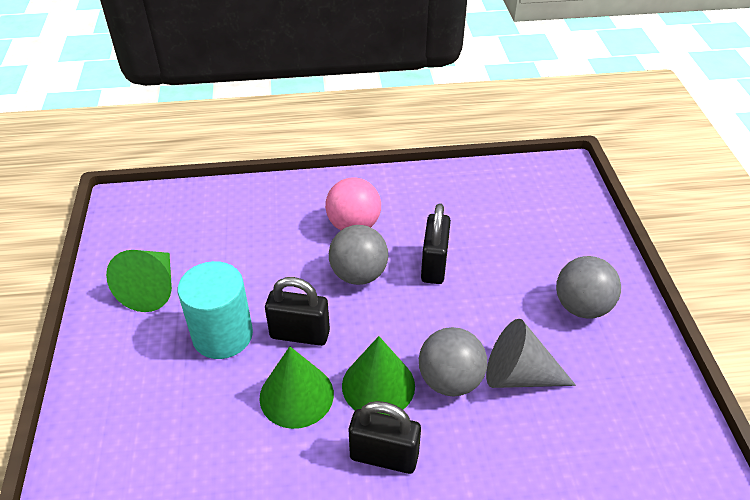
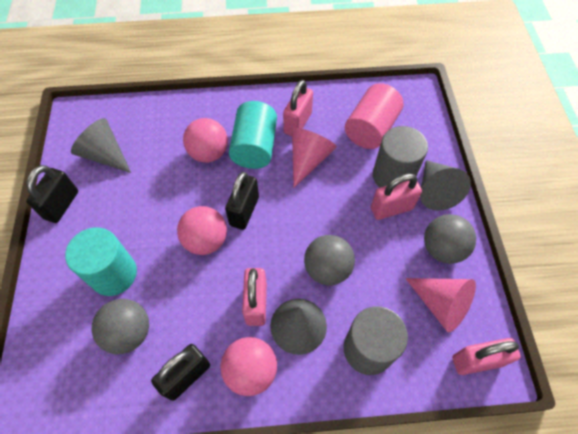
green cone: [106,250,172,312] [259,346,334,429] [342,336,415,416] = 3 -> none = 0
grey cone: [486,319,576,388] = 1 -> [71,118,131,173] [270,299,327,355] [420,160,471,211] = 3
grey cylinder: none = 0 -> [344,306,408,375] [373,126,428,188] = 2
pink ball: [325,178,381,230] = 1 -> [177,206,227,255] [183,118,228,163] [221,337,277,396] = 3
pink cone: none = 0 -> [292,128,337,188] [405,278,476,332] = 2
pink cylinder: none = 0 -> [345,83,403,149] = 1
pink padlock: none = 0 -> [242,268,267,326] [283,80,313,136] [371,174,422,220] [452,338,521,375] = 4
turquoise cylinder: [178,261,253,359] = 1 -> [65,227,137,296] [229,101,277,169] = 2

